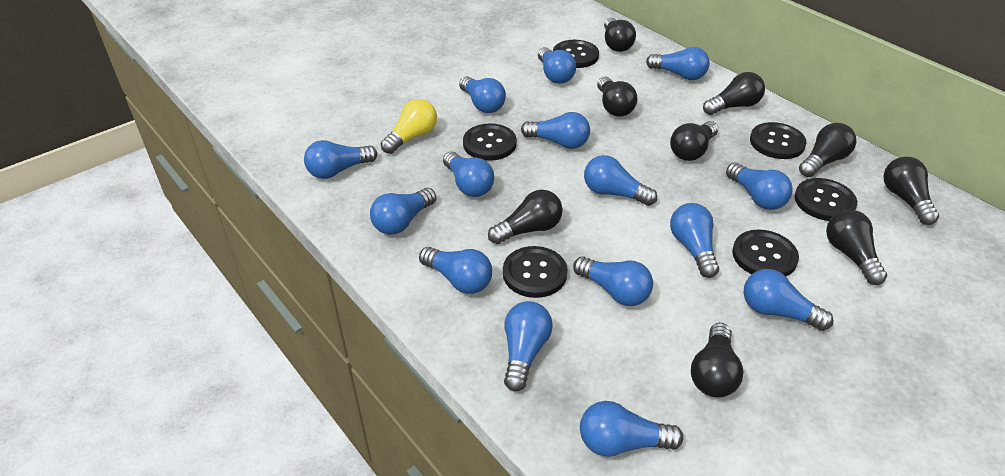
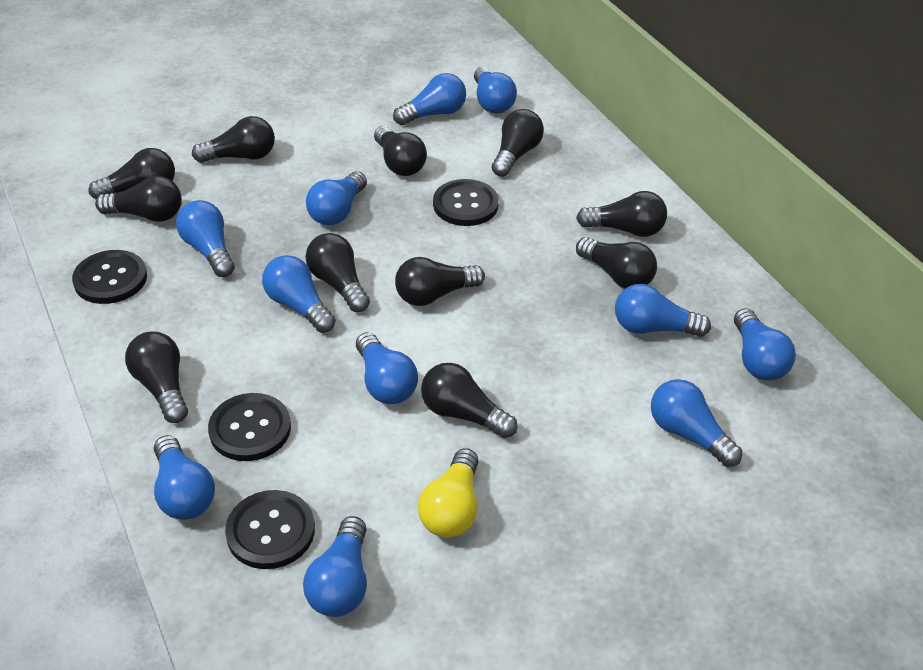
black button: [463,123,517,161] [503,246,568,298] [553,40,599,68] [732,229,799,276] [750,122,806,159] [794,178,857,221] = 6 -> [72,250,147,304] [208,393,291,461] [225,490,315,569] [433,179,499,226] = 4
black light bulb: [488,190,563,244] [597,76,637,117] [604,18,636,52] [670,121,718,161] [691,323,743,398] [703,72,765,115] [799,123,856,177] [826,210,887,285] [883,157,939,225] = 9 -> [89,148,175,199] [95,176,182,222] [125,332,188,423] [192,116,275,163] [306,233,370,312] [374,126,427,176] [395,257,485,306] [421,363,517,438] [491,109,544,177] [576,191,667,237] [576,237,657,289] = 11
blue light bulb: [304,140,377,179] [370,188,436,235] [419,247,492,294] [443,151,494,197] [459,76,506,113] [504,301,553,392] [521,112,590,149] [538,47,576,84] [573,257,653,306] [580,401,683,457] [584,155,657,206] [646,47,710,80] [670,203,719,278] [726,162,793,210] [744,269,833,331] = 15 -> [154,435,215,520] [176,200,235,277] [262,255,336,333] [303,516,367,617] [306,171,367,225] [356,332,418,404] [393,73,466,125] [474,67,517,113] [615,284,711,337] [651,379,742,467] [734,308,796,380] = 11

